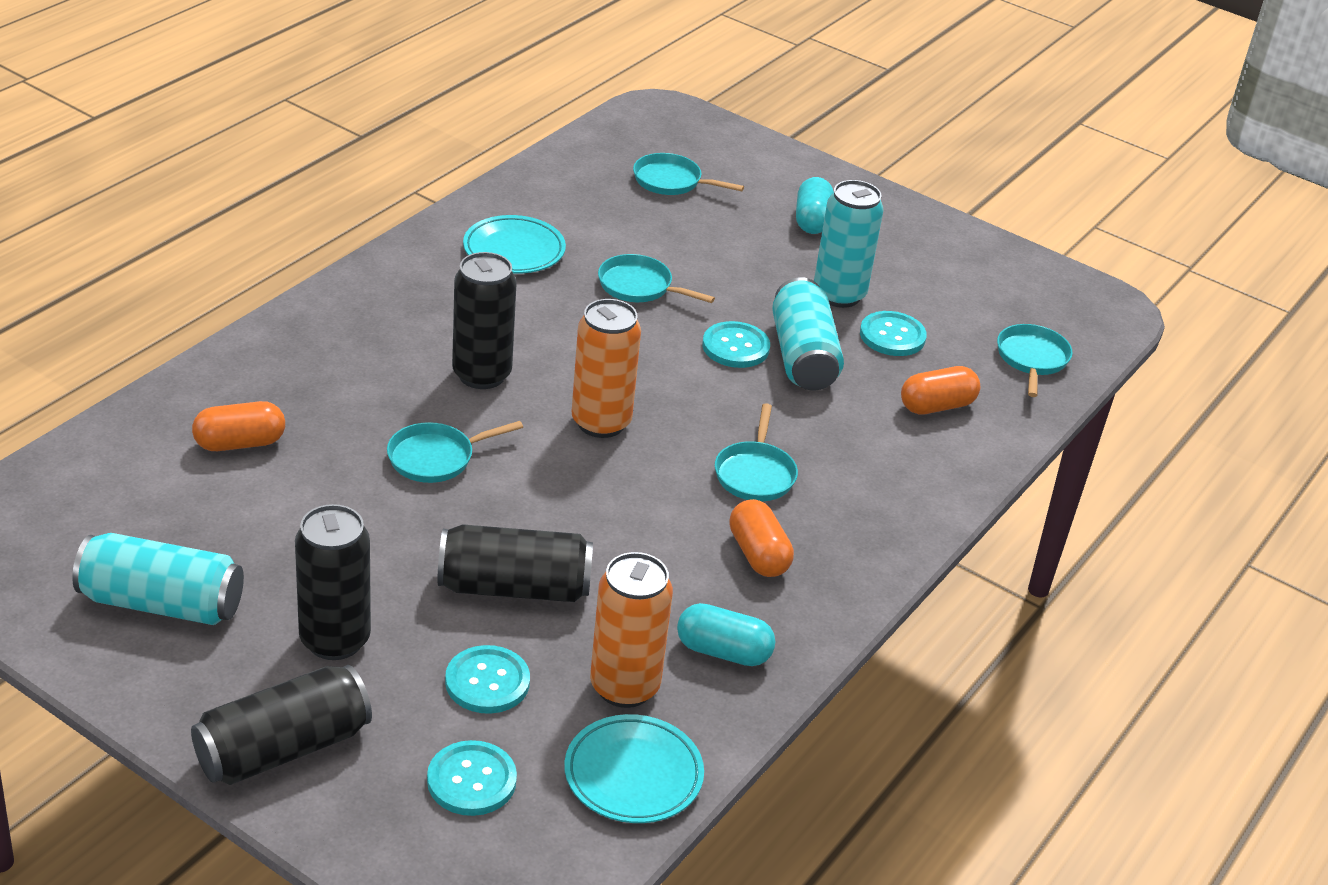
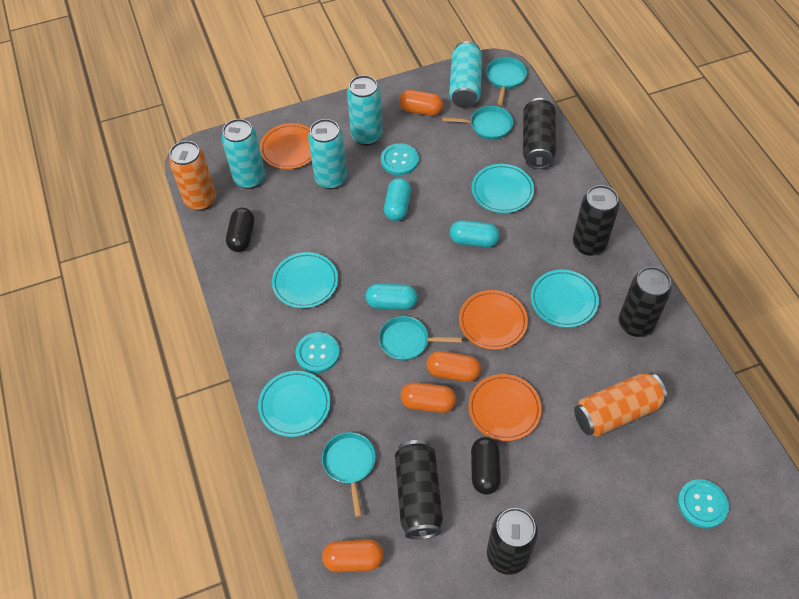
black can: [191,665,372,785] [295,504,371,660] [438,524,593,602] [452,252,517,389] = 4 -> [395,440,443,539] [487,508,538,575] [523,98,556,169] [573,185,619,256] [619,267,672,337] = 5
black capsule: none = 0 -> [226,208,254,252] [471,437,501,495] = 2
orange capsule: [192,401,285,451] [729,499,794,577] [901,366,980,415] = 3 -> [322,539,384,572] [399,90,443,116] [401,382,456,413] [426,351,481,382] = 4
orange plate: none = 0 -> [260,123,312,169] [459,290,528,350] [468,374,542,441] = 3
turquoise button: [427,740,517,816] [445,645,530,714] [702,321,770,368] [860,311,927,356] = 4 -> [295,332,340,373] [381,143,419,175] [678,479,729,528] = 3
turquoise can: [72,533,244,625] [772,277,844,390] [814,180,884,308] = 3 -> [222,119,265,189] [308,119,347,189] [347,75,383,146] [449,41,482,108] = 4
turquoise capsule: [677,603,776,666] [796,177,834,234] = 2 -> [365,283,418,310] [384,178,411,221] [450,220,500,247] = 3
turquoise pan: [387,421,523,483] [598,254,715,303] [633,153,744,195] [715,403,798,501] [997,324,1073,397] = 5 -> [322,432,376,517] [379,316,462,361] [442,106,513,140] [486,57,527,105] = 4
turquoise plate: [463,215,566,273] [564,714,704,823] = 2 -> [258,371,330,437] [272,252,338,308] [472,164,534,213] [531,270,599,328] = 4

